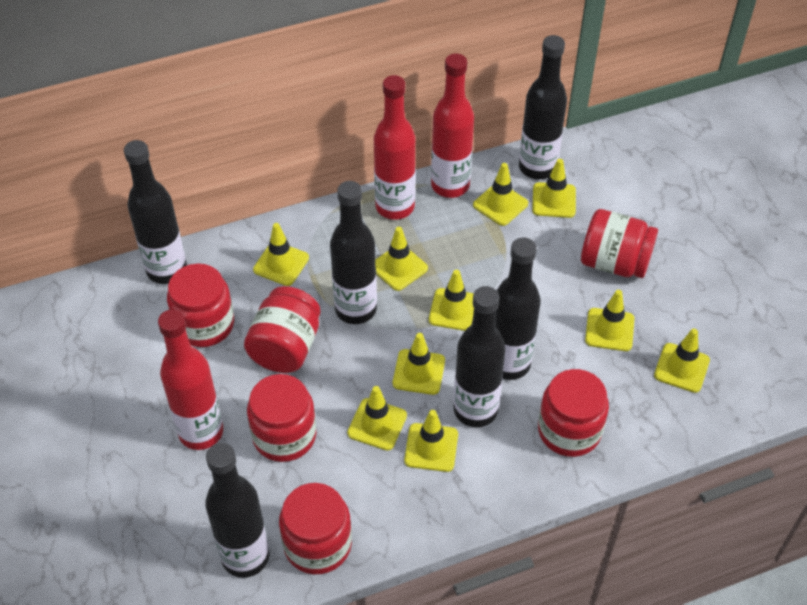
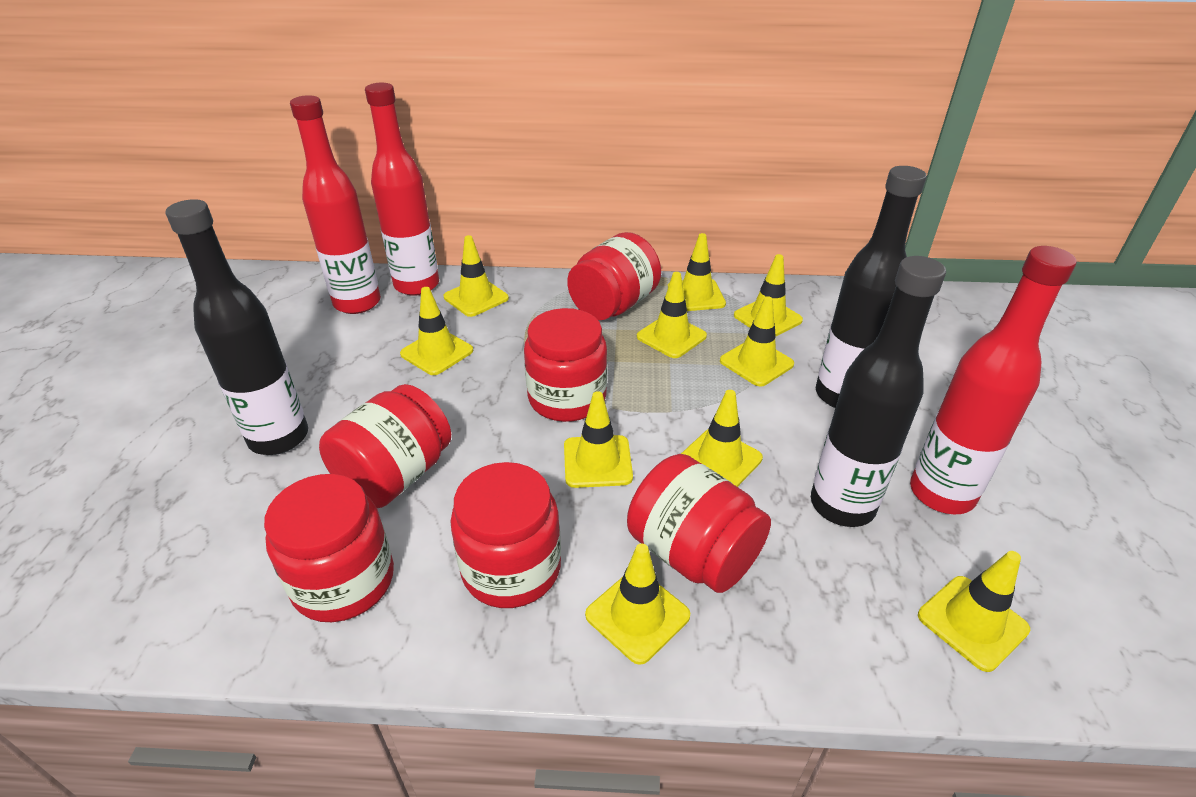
black bottle: [124,140,187,284] [205,443,270,578] [330,181,377,324] [454,286,506,427] [495,237,541,380] [519,35,567,179] = 6 -> [165,199,308,455] [811,256,946,527] [816,166,927,408] = 3

